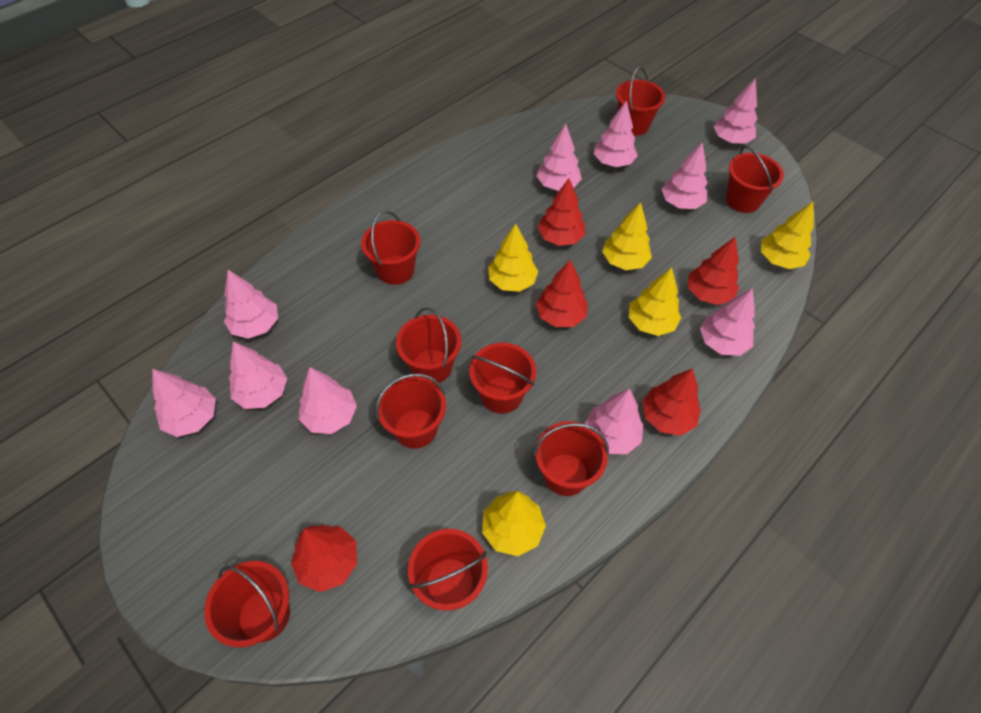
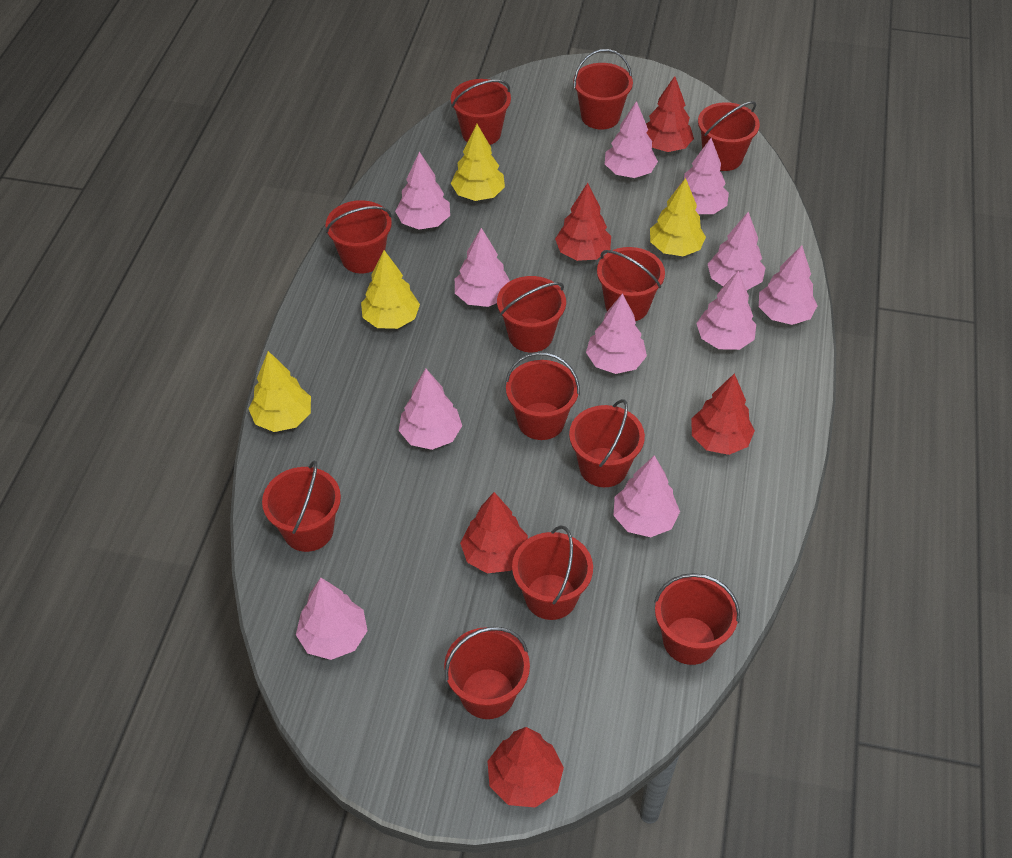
pink tree: [152,369,216,437] [224,270,278,339] [229,341,287,409] [299,367,357,434] [537,124,582,191] [585,388,643,454] [593,101,638,167] [661,142,707,209] [700,288,755,356] [714,78,757,144] = 10 -> [296,578,368,660] [395,152,450,230] [399,369,462,450] [455,228,510,307] [586,293,647,374] [605,101,658,178] [613,455,680,537] [675,138,729,214] [696,270,756,350] [708,212,765,290] [759,245,818,325] = 11
red bucket: [204,561,290,648] [361,211,420,285] [376,374,446,449] [396,307,461,383] [408,529,488,611] [469,343,536,414] [534,421,609,496] [616,67,665,136] [726,146,784,213] = 9 -> [262,460,341,552] [325,200,392,274] [444,627,530,719] [451,79,511,145] [497,276,566,352] [505,352,580,440] [512,525,593,620] [569,399,645,487] [573,49,633,129] [597,247,665,321] [654,573,740,665] [698,101,760,171] = 12
yellow tree: [482,491,546,556] [488,224,538,292] [602,202,652,270] [629,267,681,336] [761,201,814,269] = 5 -> [249,351,311,432] [361,250,420,329] [451,124,505,201] [650,178,706,256] = 4

